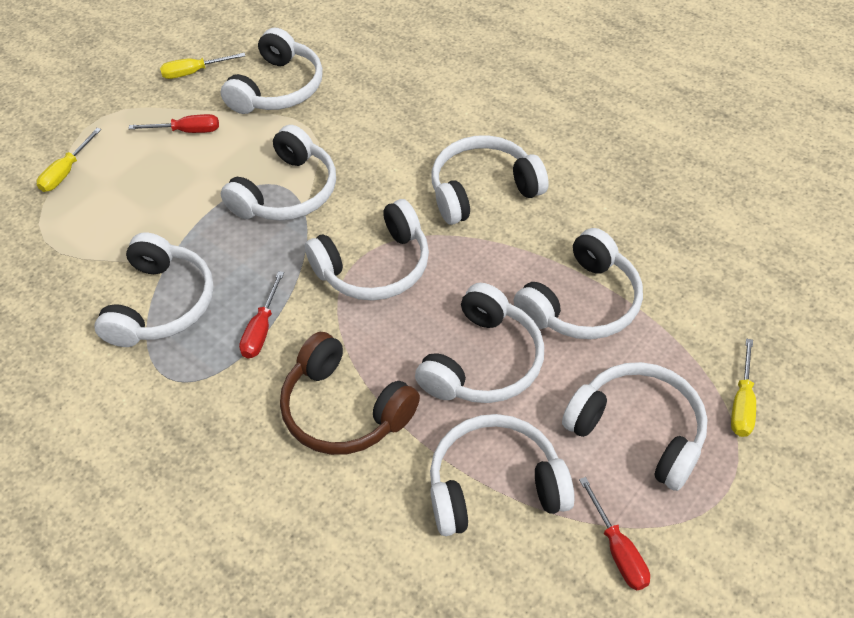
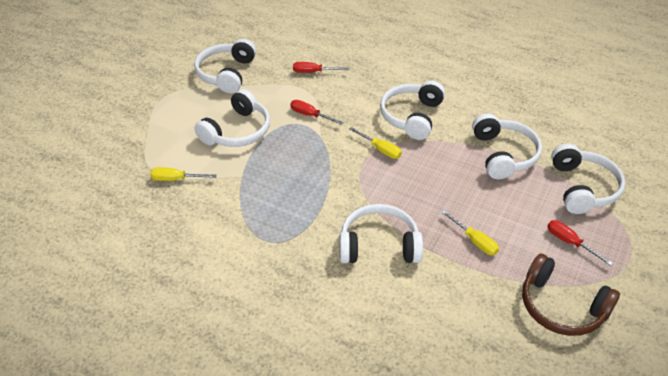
white headphones: [94,233,214,347] [221,27,323,114] [221,125,336,220] [305,199,429,301] [415,283,544,403] [430,414,575,536] [432,135,549,225] [513,228,643,339] [562,362,708,491] = 9 -> [194,39,256,93] [195,89,270,147] [340,204,423,263] [380,81,445,140] [472,114,542,179] [551,144,625,214] = 6

